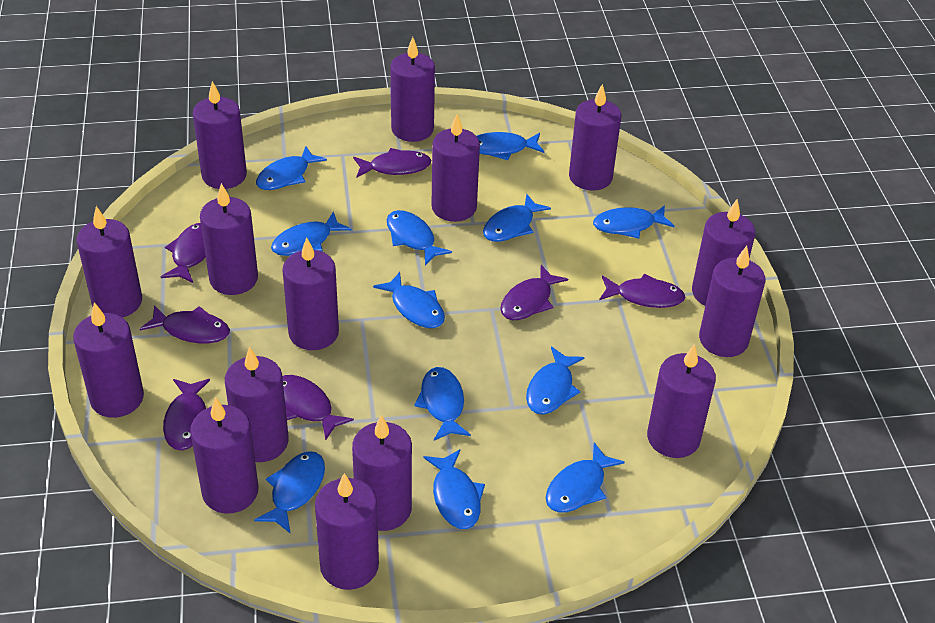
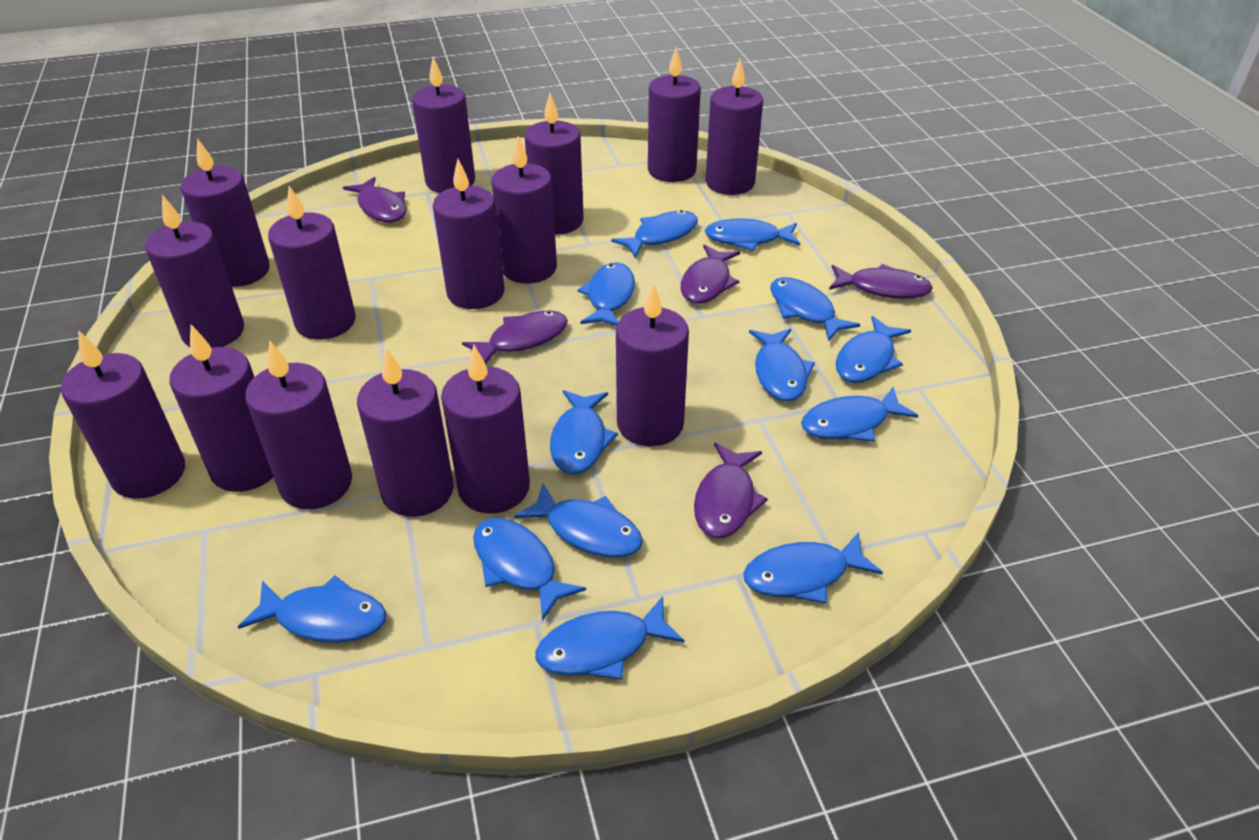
blue fish: [254,451,325,534] [256,146,327,190] [271,211,351,256] [373,272,445,328] [387,210,452,265] [414,367,471,441] [423,449,485,529] [477,132,545,160] [483,194,551,242] [526,347,584,415] [546,442,625,512] [593,205,675,239] = 12 -> [238,576,386,643] [473,518,586,621] [514,483,643,557] [536,596,685,680] [550,390,618,475] [577,262,635,326] [611,210,698,258] [705,218,800,251] [743,532,883,604] [749,329,815,402] [770,277,860,342] [801,387,918,442] [836,316,911,383] = 13
purple fish: [140,305,230,343] [161,223,206,283] [163,379,210,451] [282,375,354,440] [353,148,431,178] [500,265,568,320] [599,274,685,308] = 7 -> [343,177,406,222] [462,311,568,364] [681,245,740,304] [694,443,768,538] [829,264,933,299] = 5

